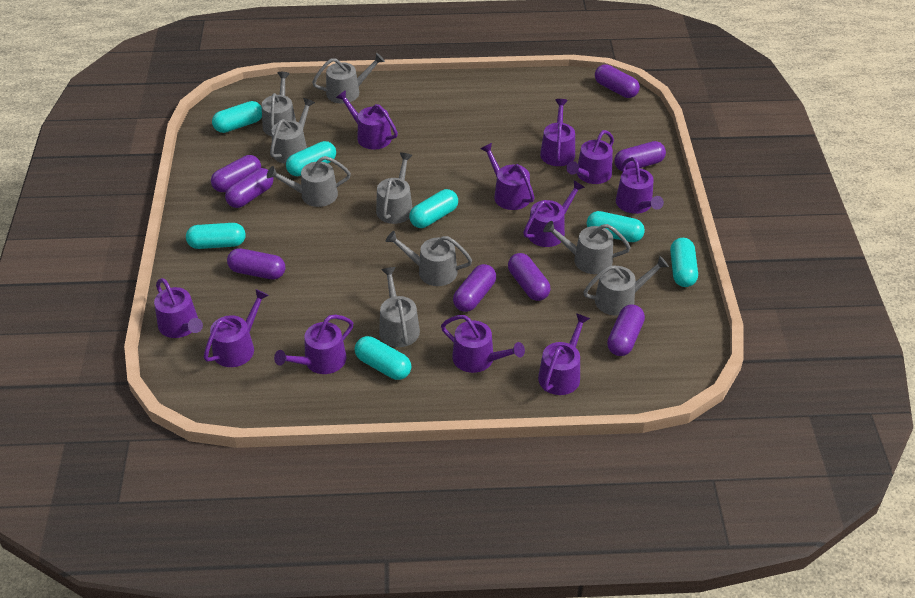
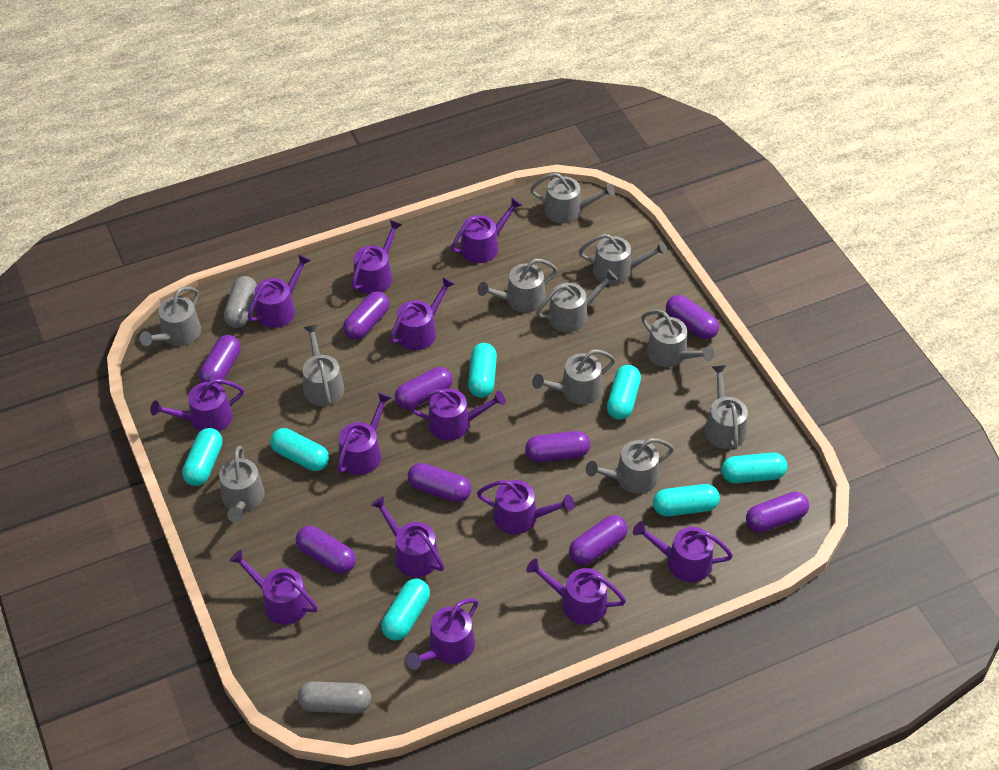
grey capsule: none = 0 -> [224,276,257,328] [298,681,371,714] = 2
grey watering can: [262,72,296,136] [267,156,351,207] [270,98,315,164] [312,53,385,104] [376,153,413,224] [379,267,420,347] [386,231,472,286] [543,221,631,274] [583,256,669,316] = 9 -> [140,287,201,346] [219,446,265,522] [303,324,344,406] [478,259,557,313] [530,173,615,224] [532,350,615,405] [536,269,618,332] [578,234,667,285] [586,438,674,494] [641,310,714,367] [704,365,748,449] = 11
purple capsule: [211,155,261,192] [225,168,273,208] [227,248,286,279] [453,264,496,312] [508,253,551,301] [595,64,640,98] [607,304,645,356] [614,141,666,171] = 8 -> [199,335,241,385] [296,526,356,574] [343,291,390,340] [395,367,453,410] [408,463,471,503] [525,431,590,462] [569,515,628,565] [666,295,719,340] [746,491,809,533] = 9
purple watering can: [154,278,203,338] [204,289,269,367] [274,315,353,374] [336,90,398,150] [441,315,525,373] [481,143,535,210] [523,180,585,247] [538,313,590,395] [540,99,575,166] [567,130,614,184] [616,157,664,214] = 11 -> [150,379,244,432] [229,550,318,625] [248,254,311,328] [337,392,392,475] [352,220,402,294] [371,496,444,577] [389,277,455,350] [406,598,478,670] [410,388,506,441] [451,197,522,263] [477,480,574,534] [526,559,626,625] [633,521,733,582] = 13

